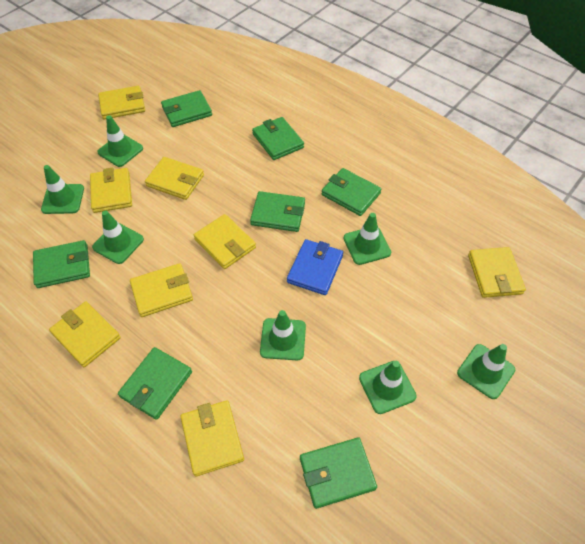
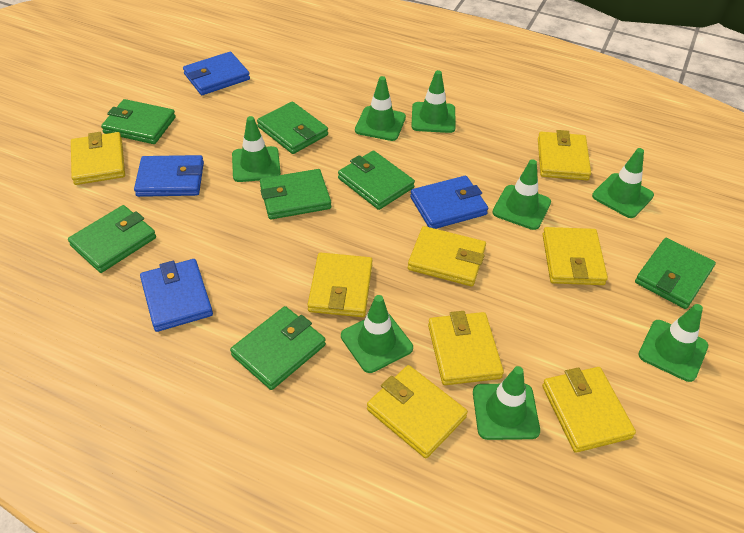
blue wallet: [287,239,343,295] = 1 -> [134,155,204,197] [140,259,213,332] [183,52,250,95] [410,176,488,229] = 4
green traffic cone: [41,165,84,214] [92,210,144,264] [97,115,143,167] [260,310,306,360] [344,213,391,265] [359,361,417,414] [457,344,515,399] = 7 -> [232,116,281,182] [341,295,413,373] [355,76,406,141] [411,70,456,133] [473,366,540,440] [492,159,551,230] [592,148,654,218] [638,304,708,382] = 8

